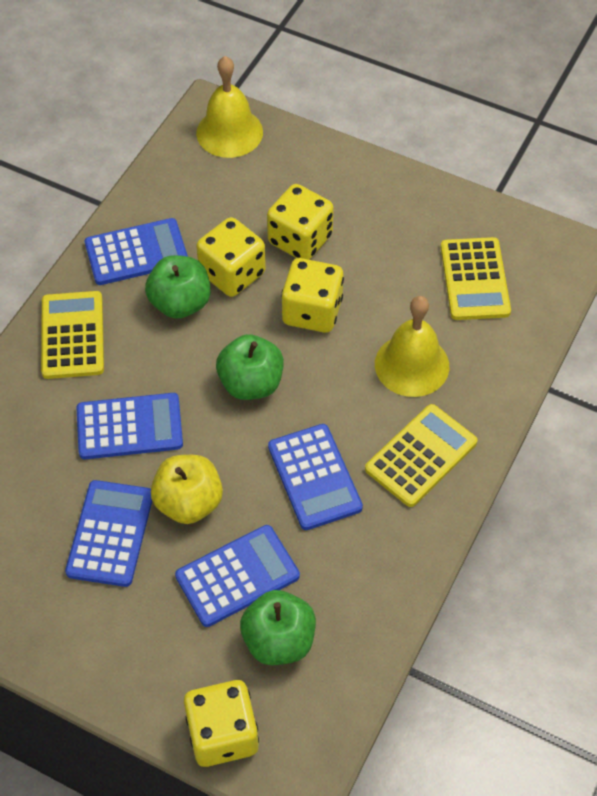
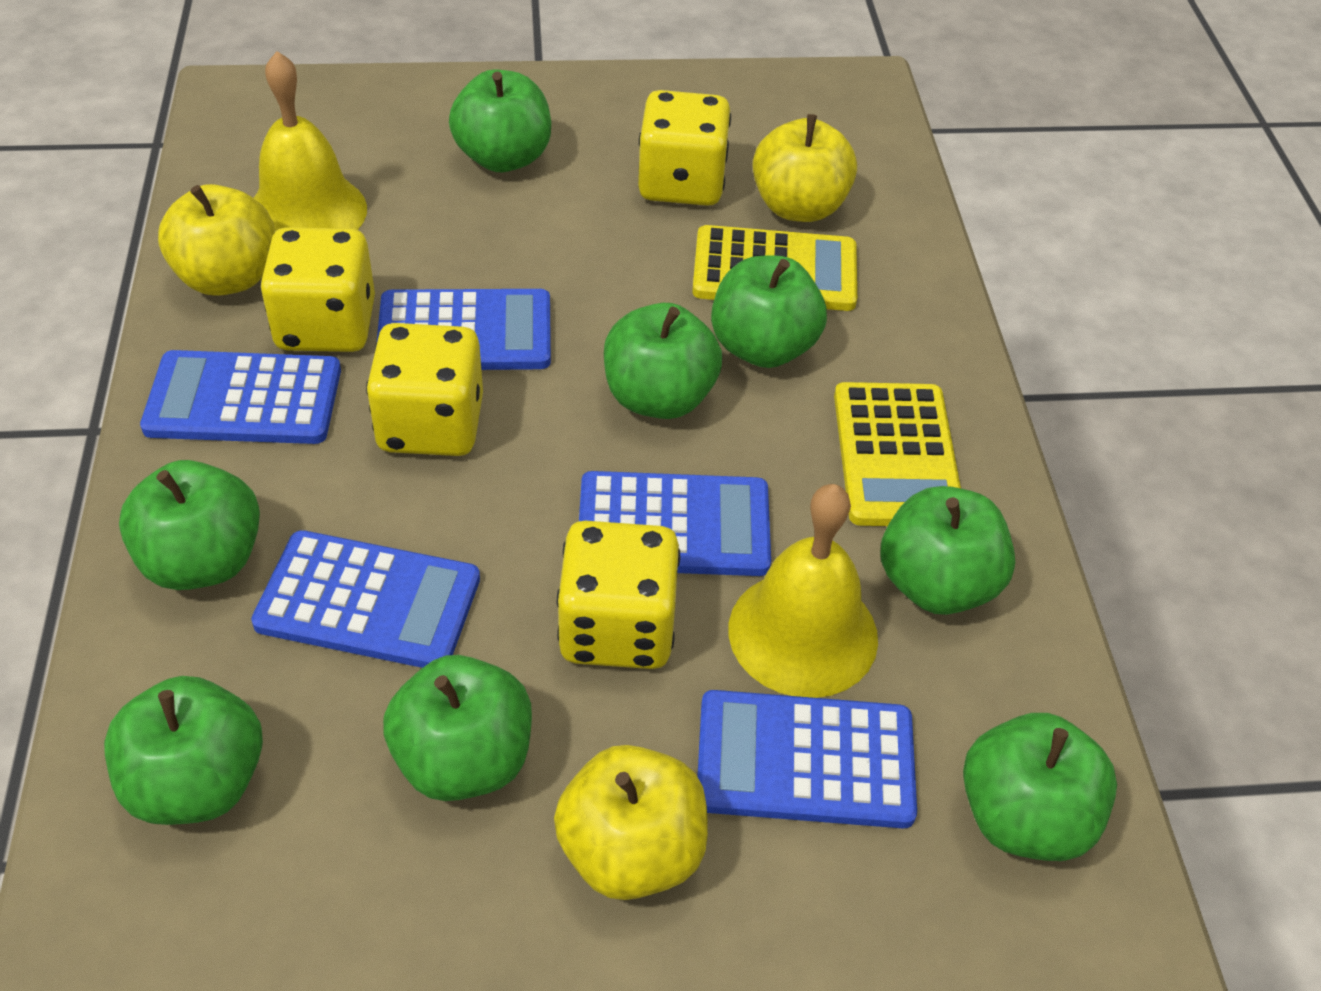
green apple: [145,255,211,319] [216,334,284,400] [240,590,316,665] = 3 -> [104,676,263,825] [119,460,260,590] [383,655,532,801] [449,69,551,172] [604,303,722,419] [711,256,827,368] [881,486,1015,615] [963,713,1117,861] = 8
yellow apple: [151,455,223,524] = 1 -> [158,184,275,296] [554,745,708,900] [752,114,857,222] = 3
yellow calculator: [41,291,104,379] [365,404,478,507] [441,237,511,320] = 3 -> [692,225,857,311] [834,382,961,526] = 2

